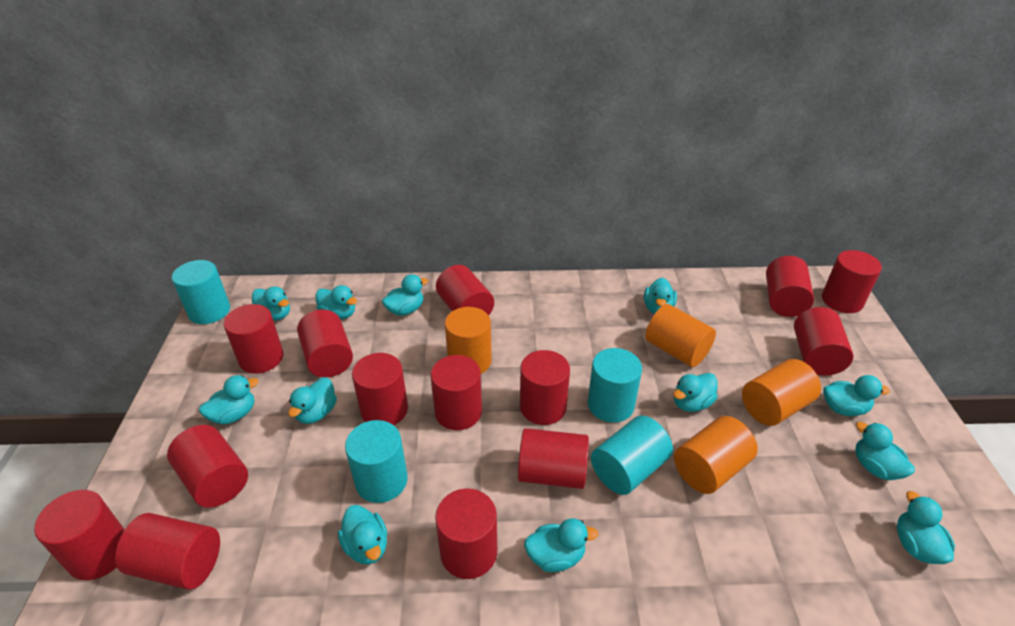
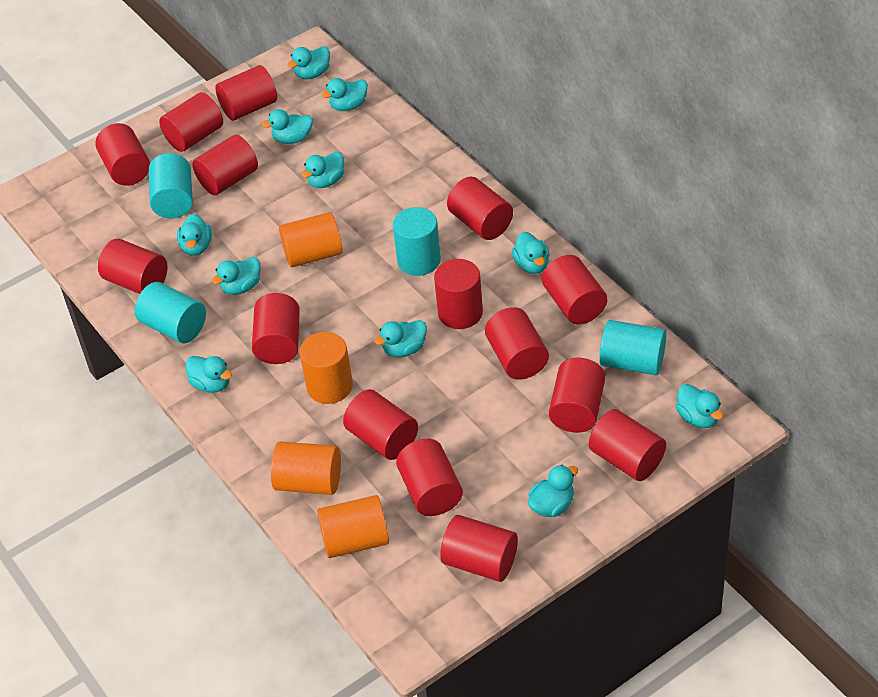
red cylinder: [34,490,125,580] [115,513,220,590] [167,425,248,508] [224,304,283,374] [297,309,353,377] [352,353,408,425] [431,355,482,430] [435,489,497,579] [436,265,494,316] [518,428,589,489] [520,350,570,425] [766,256,814,317] [794,307,853,376] [822,250,882,313] = 14 -> [95,123,150,186] [98,239,168,294] [159,92,223,152] [192,135,258,195] [215,65,277,121] [252,293,300,364] [343,389,418,460] [396,439,463,516] [434,259,483,329] [440,515,518,582] [447,177,513,240] [485,307,549,380] [542,255,607,324] [549,358,605,433] [589,409,666,481] = 15
turquoise duck: [199,375,258,425] [252,286,290,320] [288,377,337,424] [315,285,357,319] [338,505,387,565] [382,274,428,316] [524,518,598,572] [644,278,677,314] [673,373,718,412] [823,375,890,416] [856,422,915,480] [897,491,955,564] = 12 -> [177,214,212,256] [185,356,232,393] [212,257,261,295] [262,109,313,144] [288,46,330,79] [302,152,345,188] [322,78,368,111] [374,320,427,357] [512,232,549,274] [528,465,578,517] [676,384,723,428] = 11

